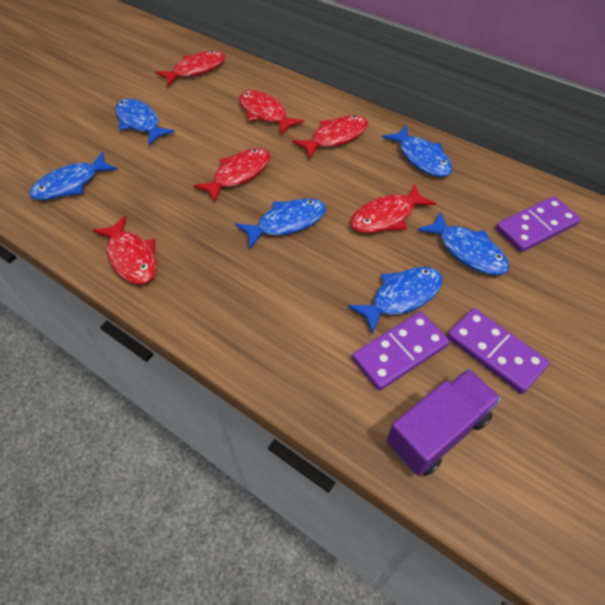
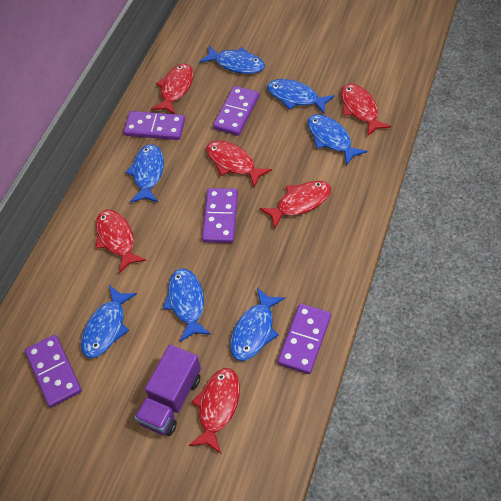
blue fish: [29,152,118,200] [115,99,175,145] [236,198,326,249] [348,267,442,335] [382,126,453,177] [417,211,509,275] = 6 -> [81,285,137,358] [125,144,164,203] [163,268,211,342] [199,45,265,74] [230,288,285,361] [267,79,335,114] [307,114,367,166] = 7
purple domino: [352,312,449,391] [447,308,550,394] [496,196,581,252] = 3 -> [25,335,82,408] [124,111,185,140] [202,188,238,243] [213,86,259,136] [278,303,331,374] = 5

